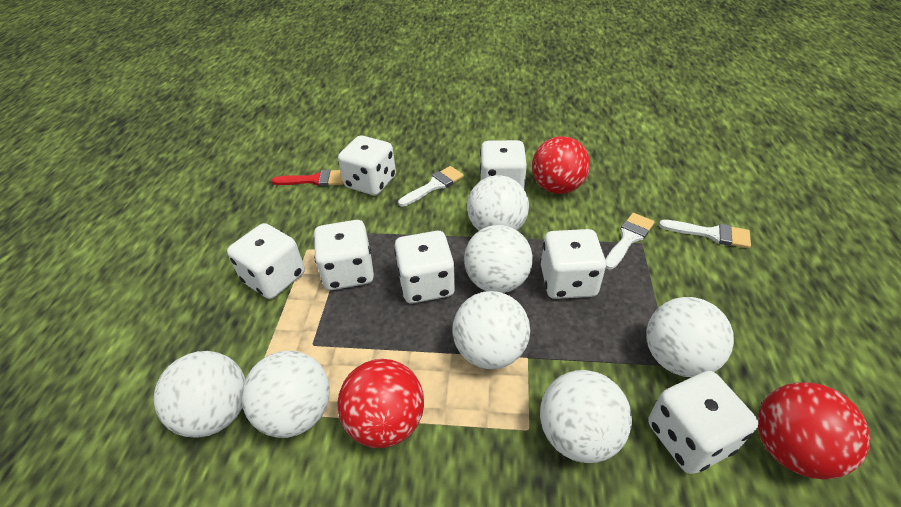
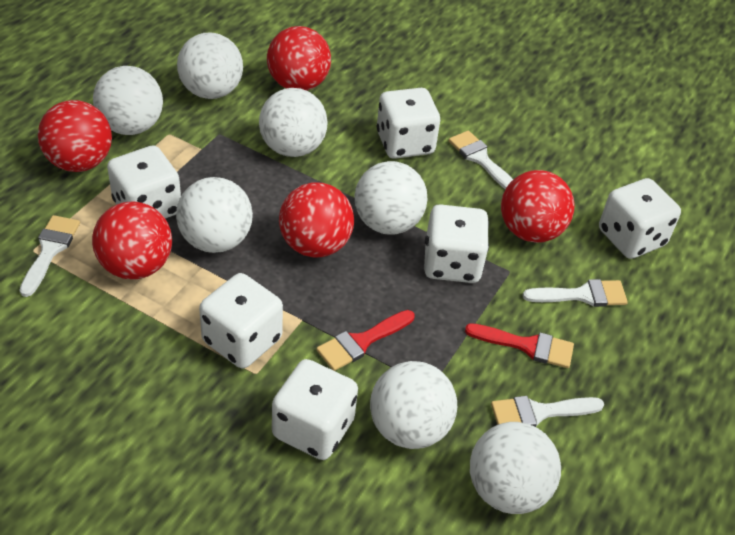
red ball: [337,359,424,448] [532,136,590,194] [758,382,870,480] = 3 -> [38,100,112,172] [92,202,172,279] [267,26,331,91] [279,183,354,258] [501,170,575,243] = 5
red brush: [272,169,344,187] = 1 -> [316,310,415,371] [465,323,574,368] = 2
white brush: [398,166,464,207] [605,213,655,269] [659,220,751,248] = 3 -> [19,215,80,297] [449,131,513,189] [491,396,604,427] [523,279,628,307] = 4
white dice: [227,223,305,299] [314,220,374,290] [338,135,396,195] [394,231,455,303] [480,140,527,189] [541,229,606,299] [648,371,759,474] = 7 -> [107,145,181,219] [199,273,283,369] [272,359,358,460] [377,88,440,159] [424,204,489,283] [599,178,681,259] = 6

